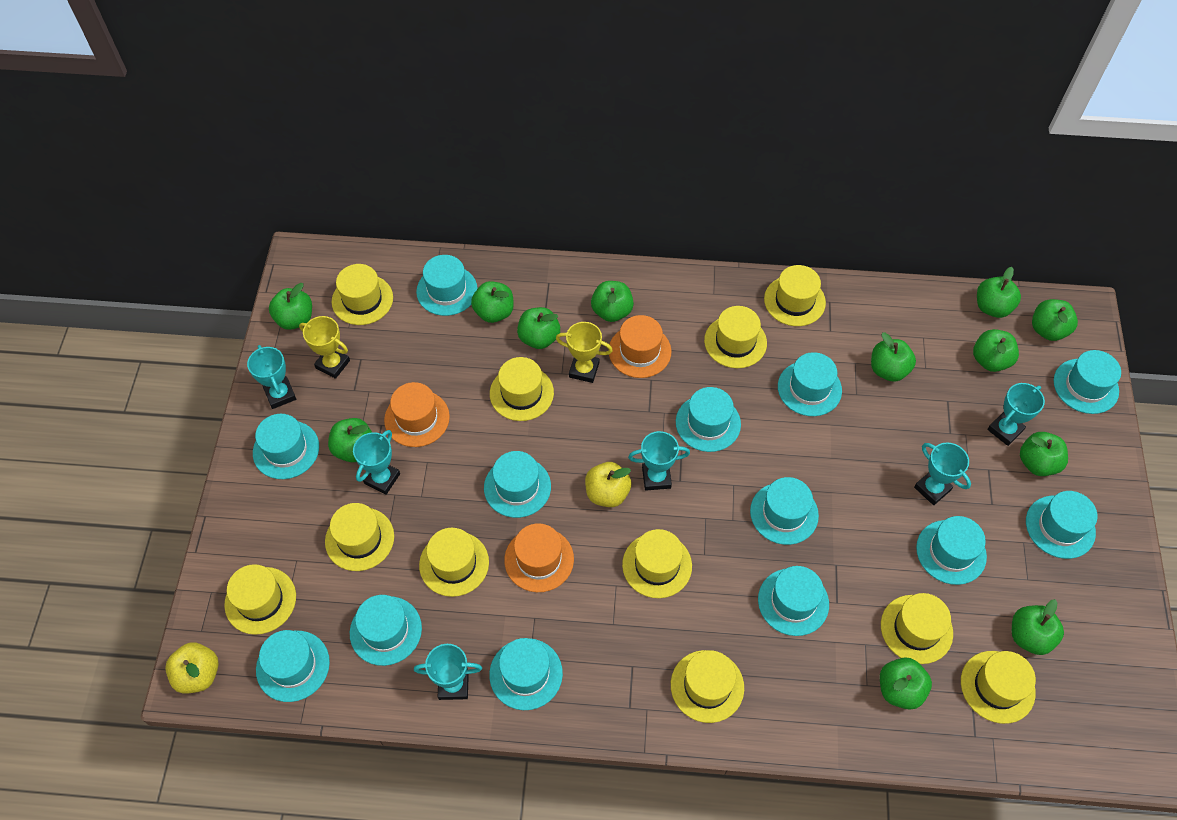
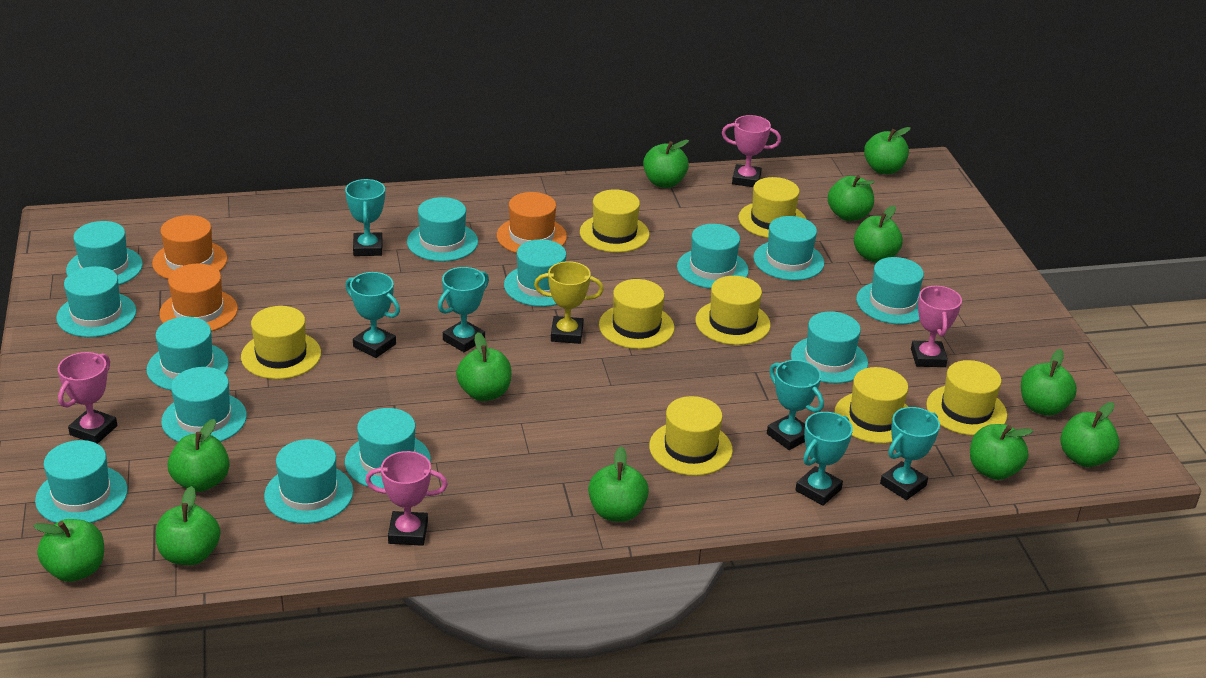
pink trophy: none = 0 -> [58,352,117,444] [365,451,448,546] [722,115,781,187] [911,285,962,367] = 4
yellow apple: [165,642,219,694] [585,462,632,507] = 2 -> none = 0
yellow hat: [224,564,296,635] [325,503,394,571] [332,264,393,325] [419,528,489,597] [490,357,554,421] [622,529,692,598] [671,650,744,723] [704,306,767,368] [764,265,826,326] [881,593,953,664] [961,651,1036,724] = 11 -> [241,306,321,379] [580,189,649,253] [599,279,674,349] [649,396,733,476] [695,276,771,345] [738,177,806,238] [834,367,908,443] [926,360,1007,436] = 8
yellow trophy: [299,316,350,379] [556,322,613,383] = 2 -> [534,261,604,344] = 1

